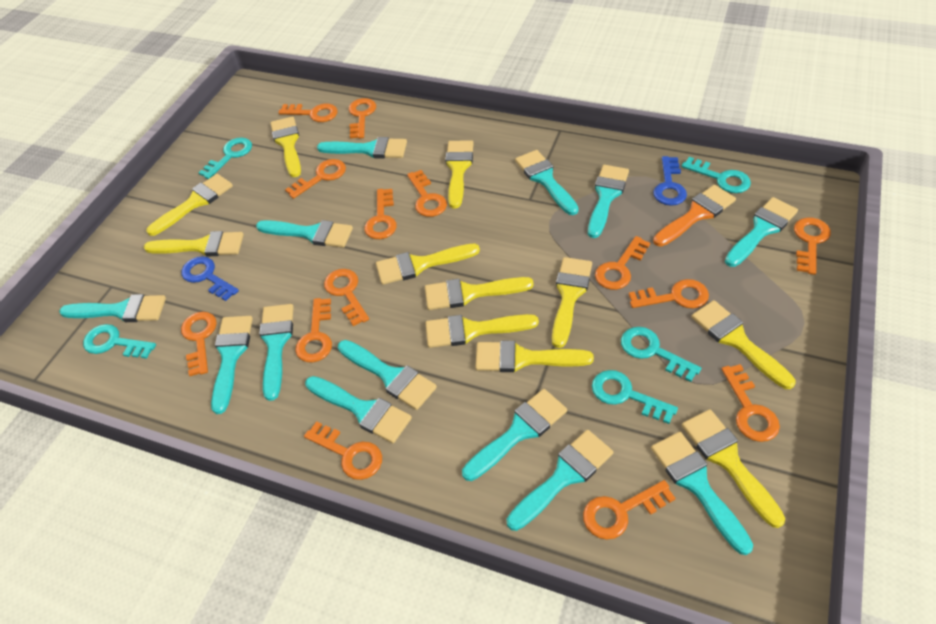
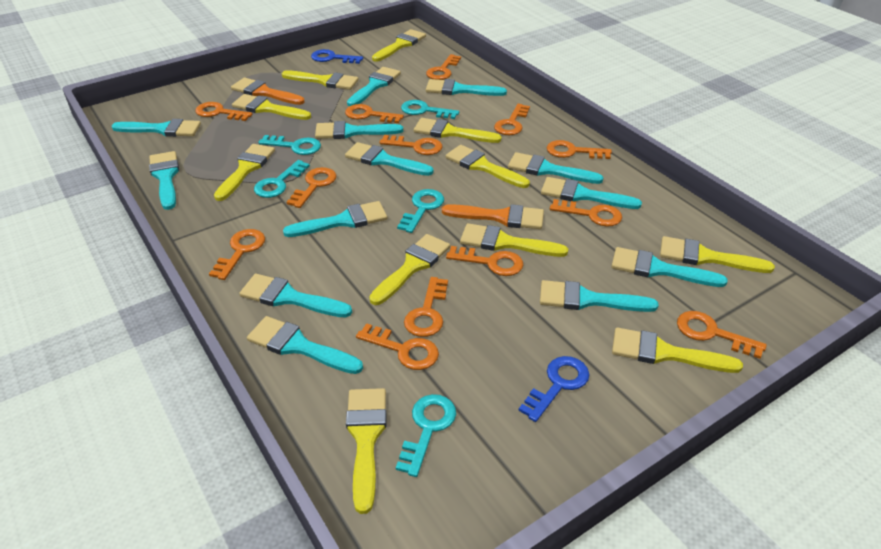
orange brush: [653,185,736,247] = 1 -> [231,78,305,105] [442,204,544,229] = 2
orange key: [181,312,217,376] [278,103,338,122] [285,159,346,199] [295,298,332,363] [304,421,382,480] [324,269,369,326] [349,98,376,139] [364,189,397,239] [407,170,447,217] [583,480,676,540] [595,236,650,290] [629,279,709,309] [722,364,780,442] [794,218,831,275] = 14 -> [195,102,253,121] [209,229,265,280] [287,167,336,208] [345,104,404,123] [356,323,439,370] [379,135,442,155] [404,277,448,337] [426,54,461,80] [446,246,523,276] [494,104,530,135] [547,140,612,159] [550,199,622,227] [677,311,767,359] = 13

